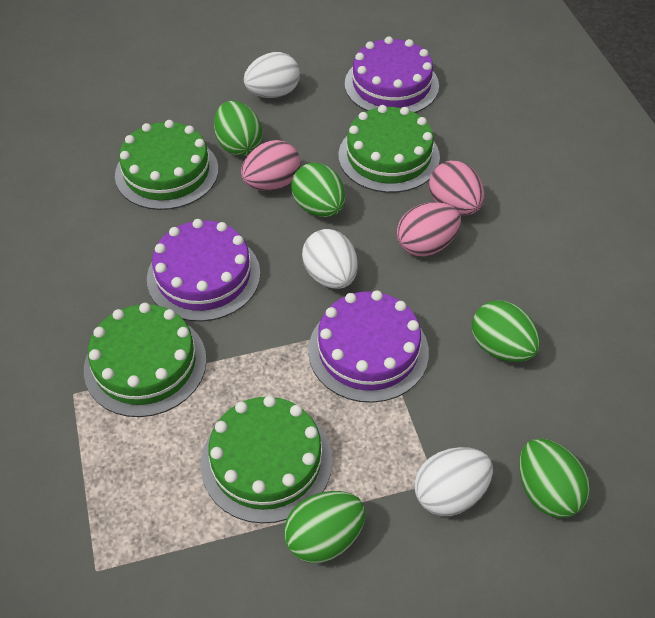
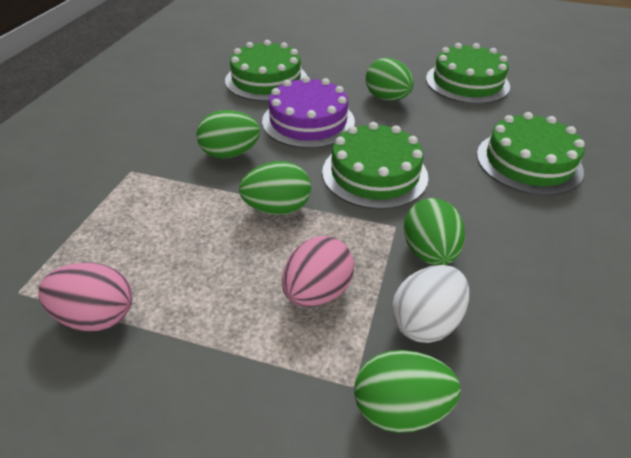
pink egg: [241,140,301,191] [397,202,461,257] [429,161,485,215] = 3 -> [38,262,132,331] [282,236,354,307] = 2
purple cake: [147,219,260,322] [308,290,429,403] [345,36,439,113] = 3 -> [262,76,355,148] = 1
white egg: [244,52,300,98] [302,229,358,289] [414,447,493,516] = 3 -> [392,265,469,343] = 1

